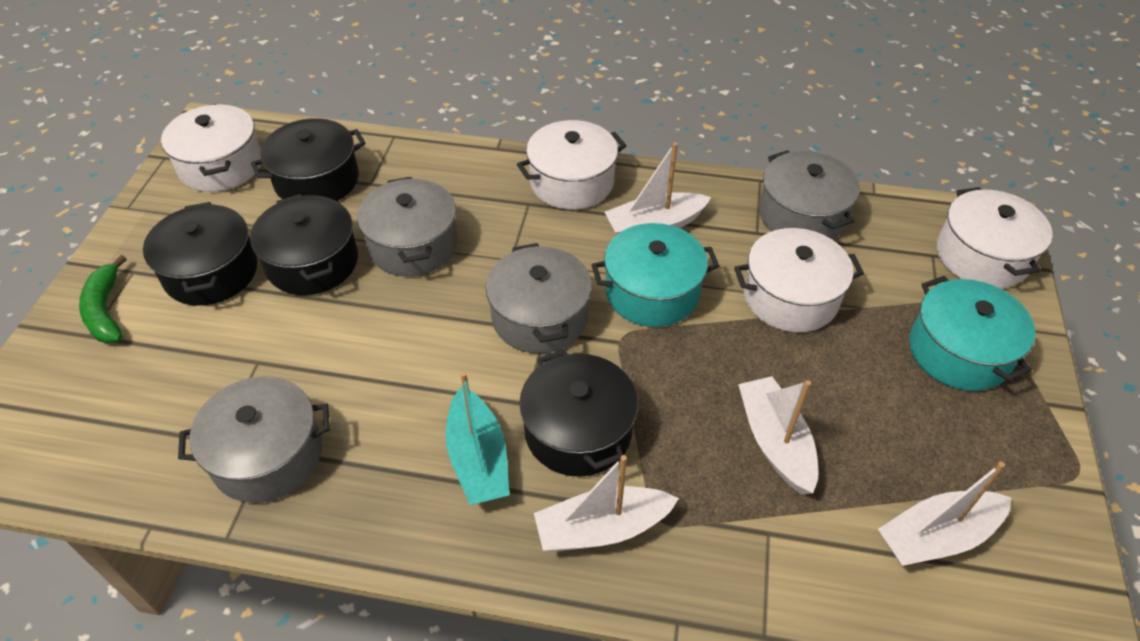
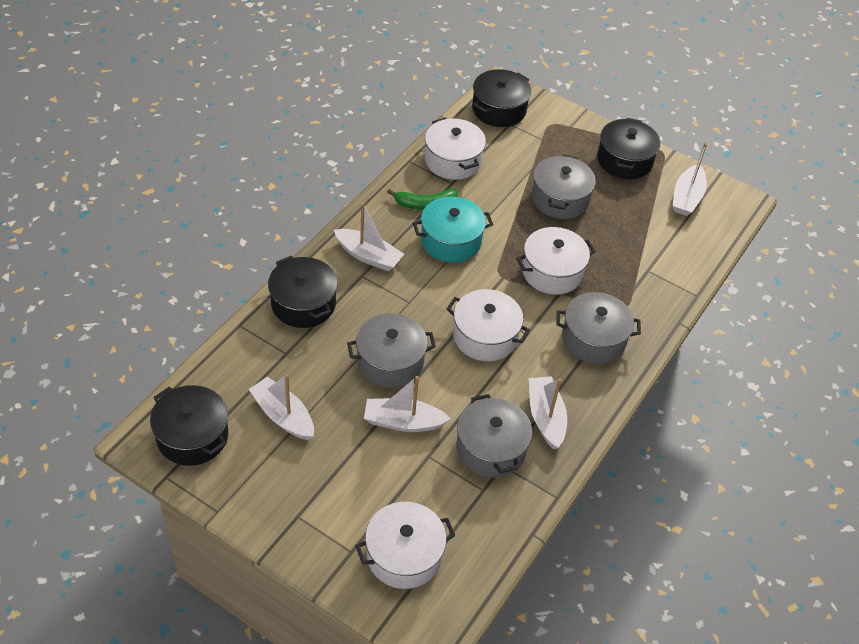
turquoise boat: [446,372,510,505] = 1 -> none = 0
turquoise pot: [592,223,719,327] [909,276,1036,391] = 2 -> [413,197,493,263] = 1
white boat: [534,455,679,552] [605,142,711,234] [738,376,818,494] [878,462,1012,566] = 4 -> [249,374,314,440] [334,202,404,271] [364,376,451,432] [529,376,567,449] [673,143,707,216] = 5

